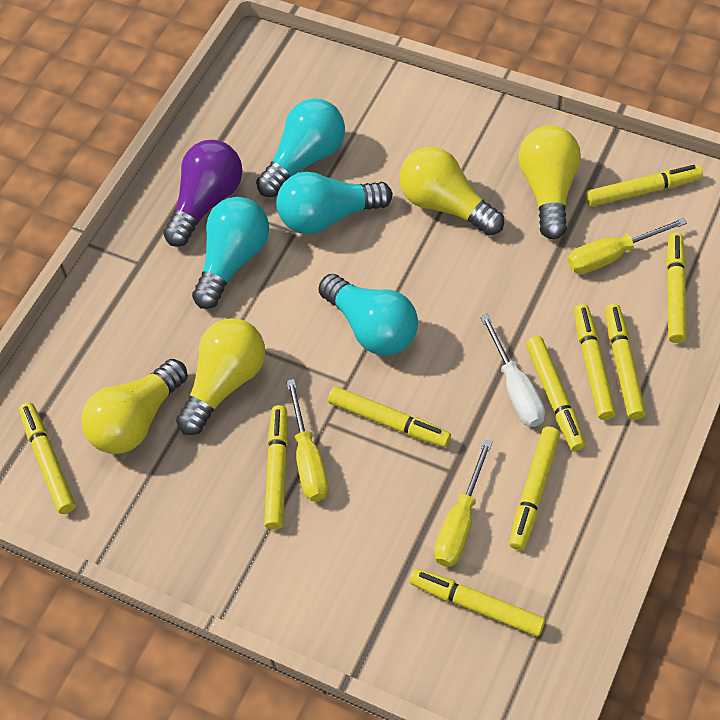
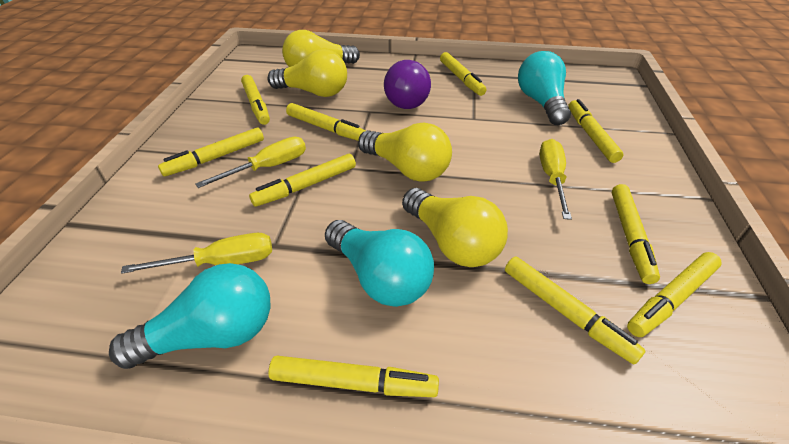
turquoise light bulb: [192,197,269,309] [256,99,345,197] [276,172,393,234] [318,274,418,356] = 4 -> [109,263,271,369] [325,220,434,307] [518,51,571,125] = 3
white screwdriver: [480,314,545,427] = 1 -> none = 0

